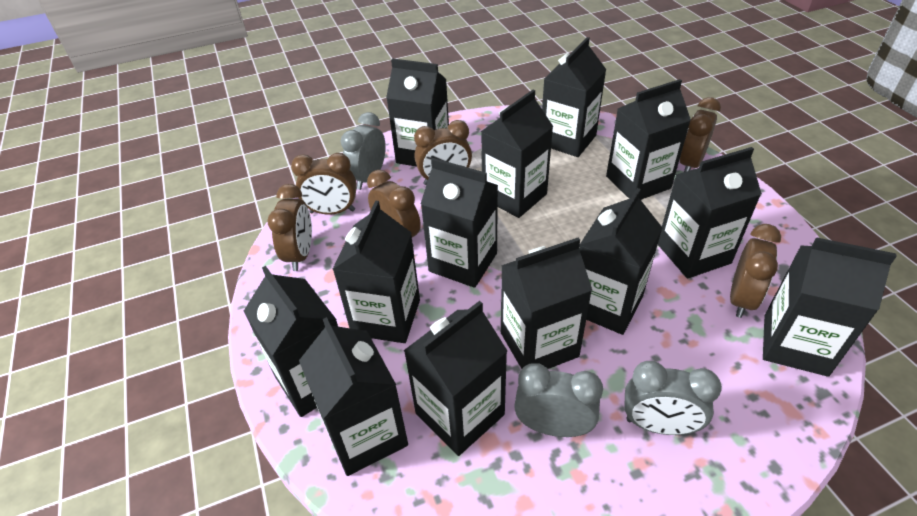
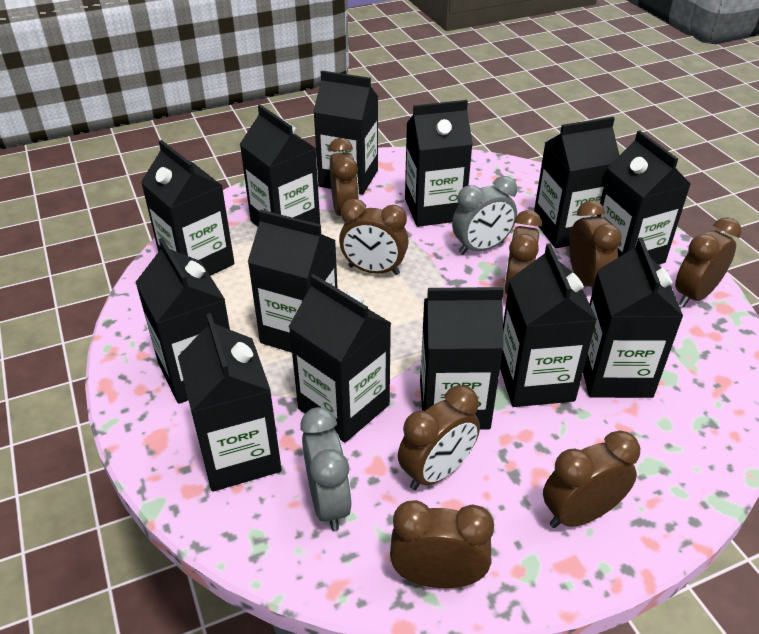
brown clock: [267,184,312,271] [291,153,357,215] [367,170,421,247] [414,120,472,185] [680,97,721,172] [730,224,781,318] = 6 -> [328,138,359,222] [339,199,409,275] [390,500,494,588] [398,385,480,490] [504,210,542,294] [543,430,640,528] [569,200,622,292] [675,217,742,307] = 8
grey clock: [341,112,386,190] [514,363,603,437] [624,361,722,435] = 3 -> [300,407,352,531] [452,176,517,255] = 2

